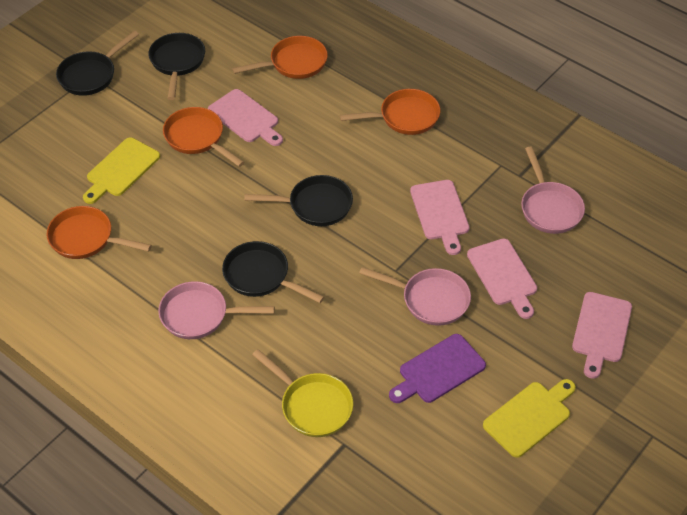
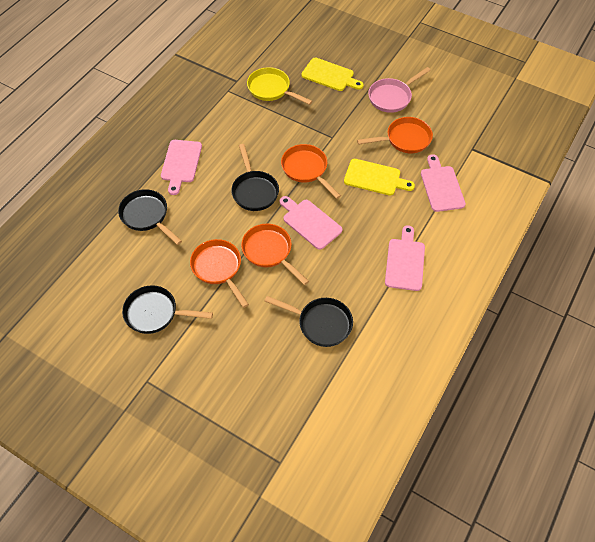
pink pan: [158,281,275,339] [359,267,471,326] [521,146,585,234] = 3 -> [368,67,431,113] = 1
purple cutting board: [389,334,486,403] = 1 -> none = 0

